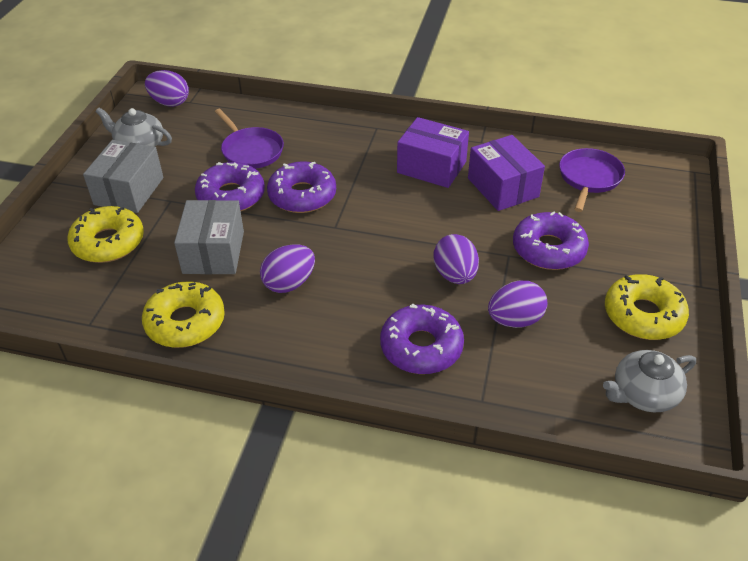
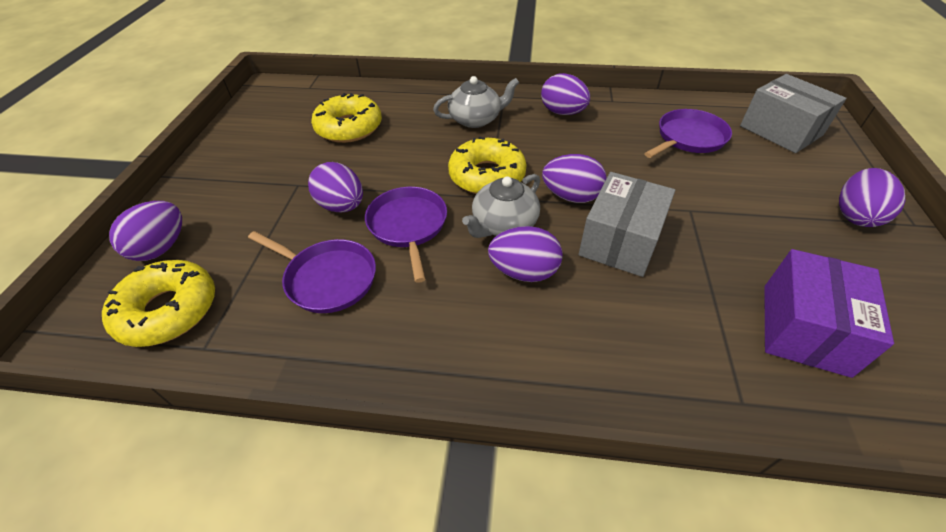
purple box: [397,117,469,188] [468,135,545,211] = 2 -> [764,249,894,378] = 1
purple donut: [195,162,265,211] [267,161,336,213] [380,303,464,374] [513,211,589,270] = 4 -> none = 0
purple egg: [145,70,189,107] [260,244,315,293] [433,234,479,284] [488,281,548,328] = 4 -> [109,201,182,261] [308,162,363,212] [488,226,563,282] [541,73,590,115] [542,154,607,203] [839,168,906,227] = 6
purple pan: [215,109,284,169] [559,148,625,212] = 2 -> [248,231,376,313] [365,187,447,283] [644,109,732,158] = 3

